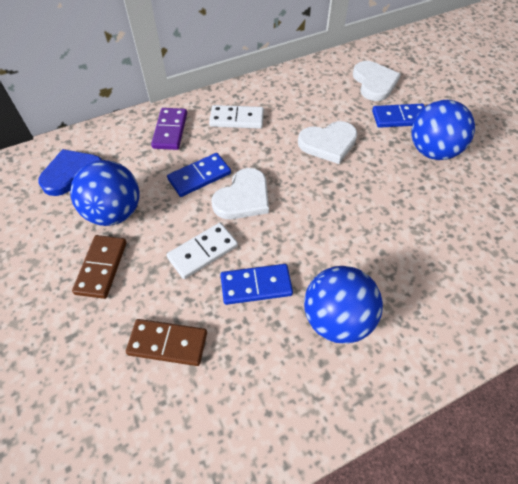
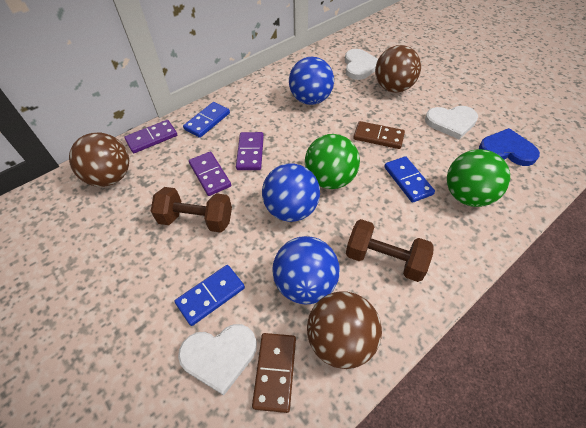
brown ball: none = 0 -> [69,133,129,187] [307,291,382,369] [375,45,421,93] = 3
brown dumbbell: none = 0 -> [151,187,232,233] [346,219,434,282] = 2
green ball: none = 0 -> [305,134,360,189] [447,149,510,207] = 2
purple domino: [151,108,187,150] = 1 -> [124,120,177,153] [189,152,231,196] [236,132,264,170] = 3
white domino: [167,223,238,279] [209,105,264,129] = 2 -> none = 0

